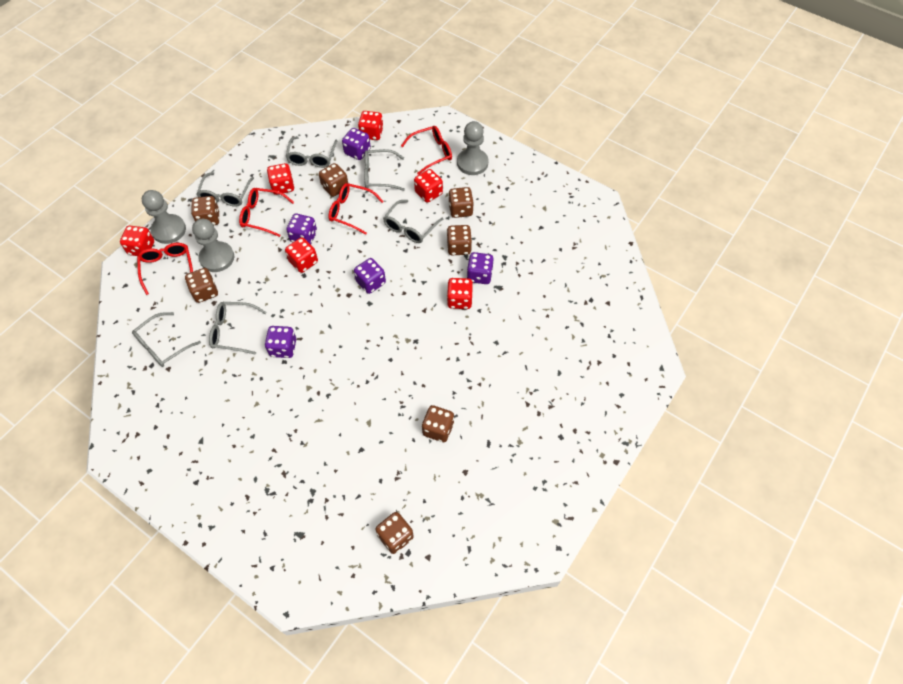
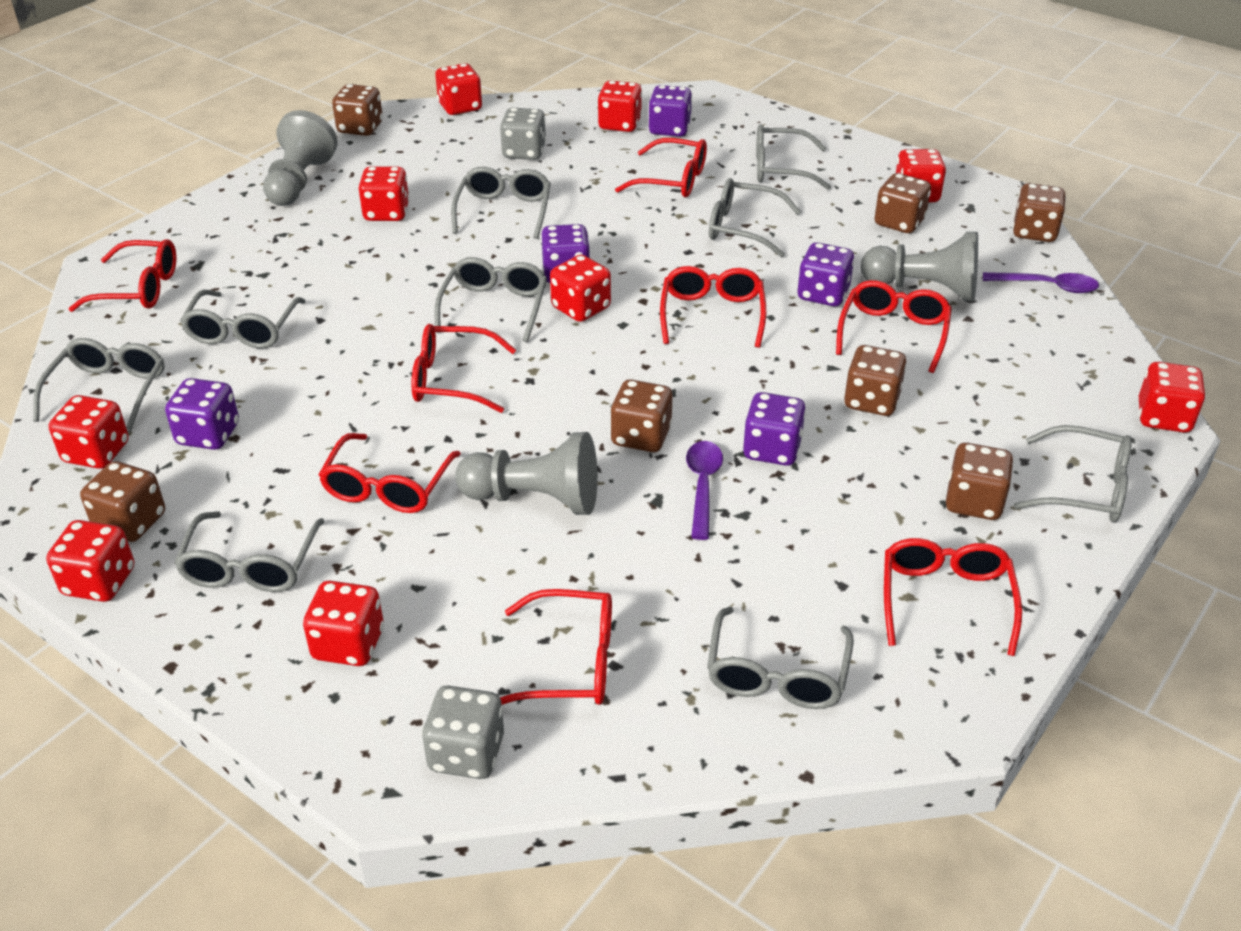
grey dice: none = 0 -> [422,686,504,779] [500,108,546,160] = 2
grey glasses: [132,312,201,367] [197,172,254,207] [209,302,267,355] [286,136,337,168] [364,149,405,191] [383,200,443,243] = 6 -> [33,338,165,432] [174,511,325,592] [180,289,306,349] [435,257,547,342] [451,167,551,239] [707,607,854,709] [709,178,801,257] [756,124,831,190] [1014,425,1132,523] = 9
purple spoon: none = 0 -> [686,441,723,540] [983,272,1099,293] = 2
red dice: [120,226,154,256] [267,163,295,195] [285,237,318,273] [358,111,384,140] [414,169,443,203] [447,278,473,309] = 6 -> [46,520,134,602] [49,395,129,469] [303,581,384,666] [359,166,410,221] [435,63,482,115] [550,255,611,322] [597,81,642,132] [896,149,946,202] [1139,362,1206,433] = 9
red glasses: [137,243,193,295] [239,188,294,237] [328,183,384,235] [401,126,452,175] = 4 -> [68,239,176,312] [318,433,461,513] [412,324,516,413] [500,589,612,705] [615,138,707,197] [660,266,766,348] [836,280,952,373] [884,538,1022,656] = 8

